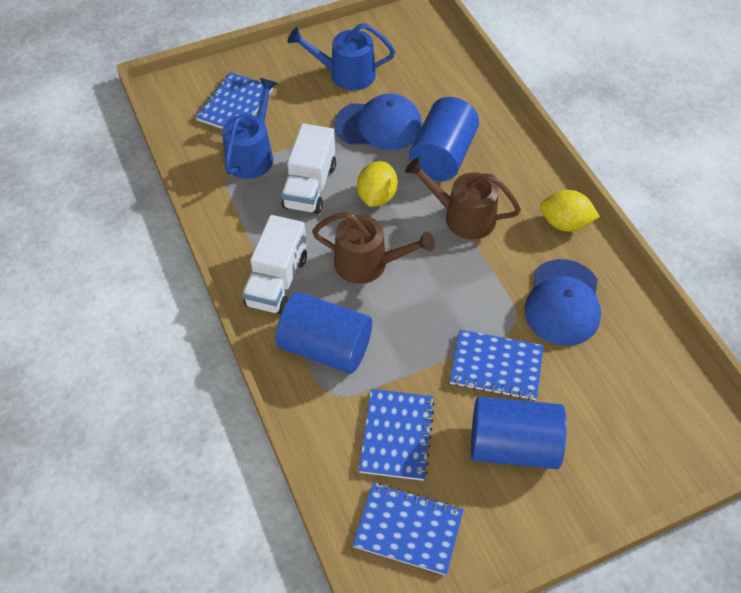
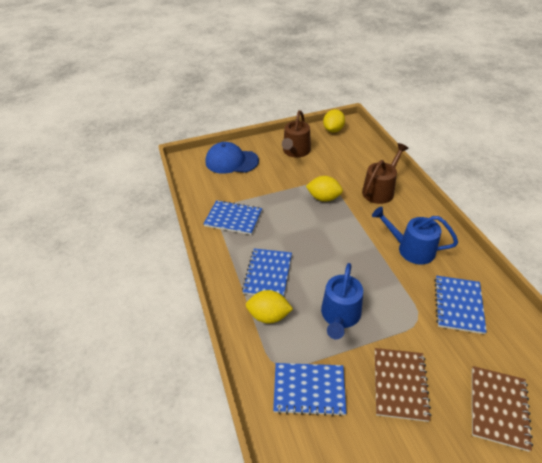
blue cap: [334,93,422,150] [524,259,601,346] = 2 -> [205,142,259,174] = 1
blue cylinder: [276,292,372,374] [409,97,479,181] [471,396,567,469] = 3 -> none = 0
brown notebook: none = 0 -> [375,348,432,422] [472,366,533,452] = 2
white truck: [242,215,307,314] [281,123,336,214] = 2 -> none = 0
yellow lemon: [357,161,398,207] [540,190,600,232] = 2 -> [246,290,293,323] [306,176,343,202] [323,109,345,133] = 3

